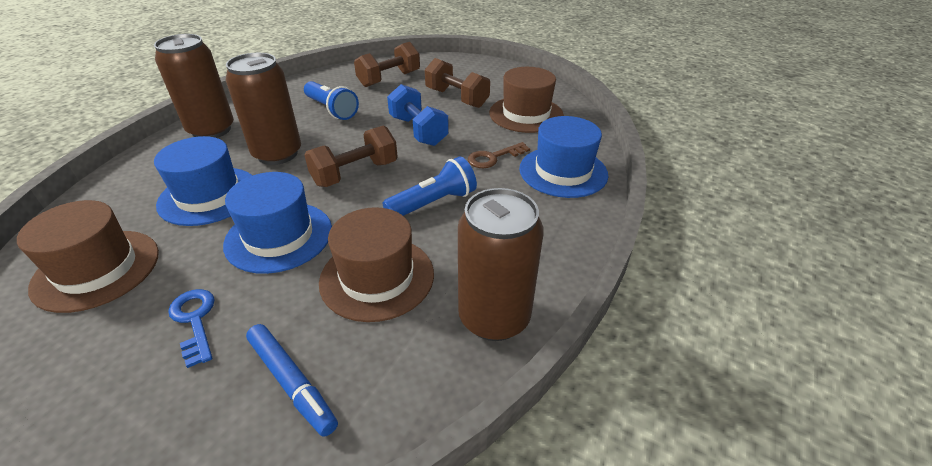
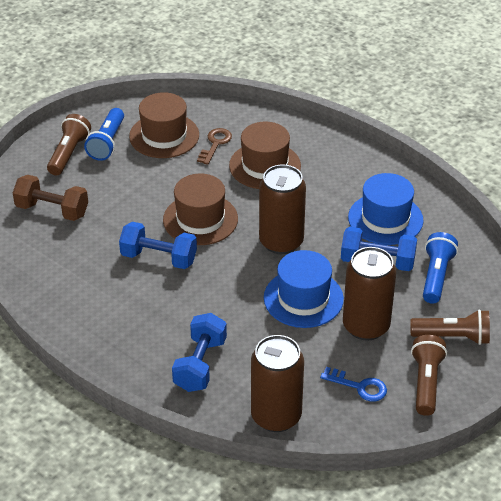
blue dumbbell: [387,84,449,146] = 1 -> [119,222,197,269] [172,313,227,392] [341,227,417,271] = 3
blue hat: [154,136,253,226] [223,172,332,274] [519,116,608,198] = 3 -> [264,250,344,328] [348,173,424,245] = 2
blue marker: [246,324,338,437] = 1 -> none = 0
brown dumbbell: [305,125,398,187] [354,42,420,87] [425,58,490,108] = 3 -> [13,175,88,221] = 1
brown flashlight: none = 0 -> [47,114,91,175] [410,309,490,345] [411,335,447,416] = 3

